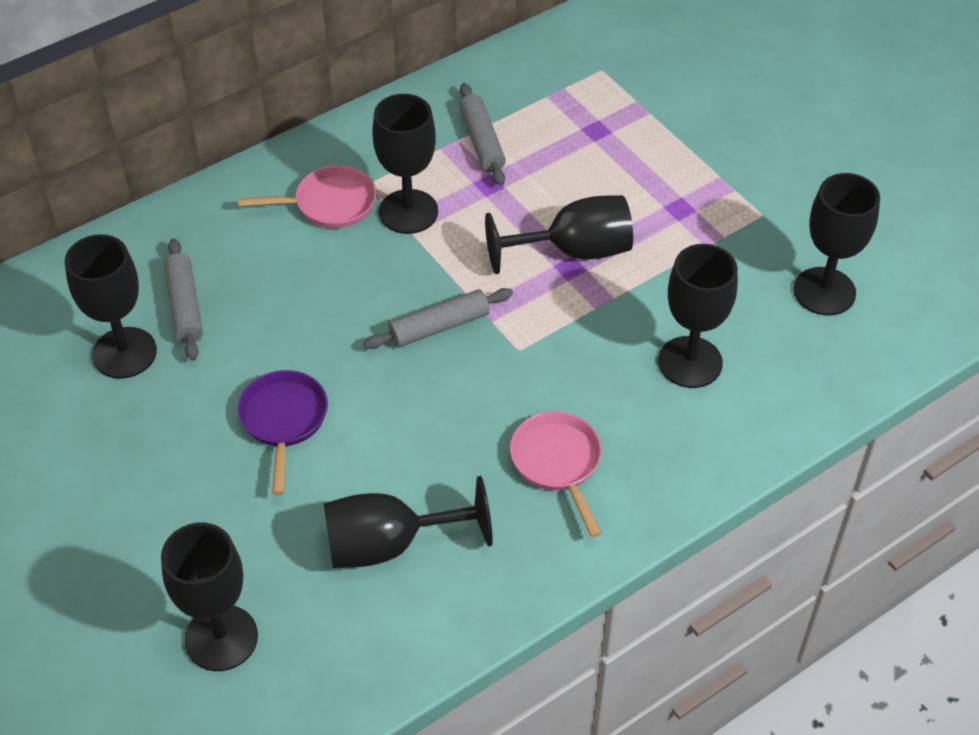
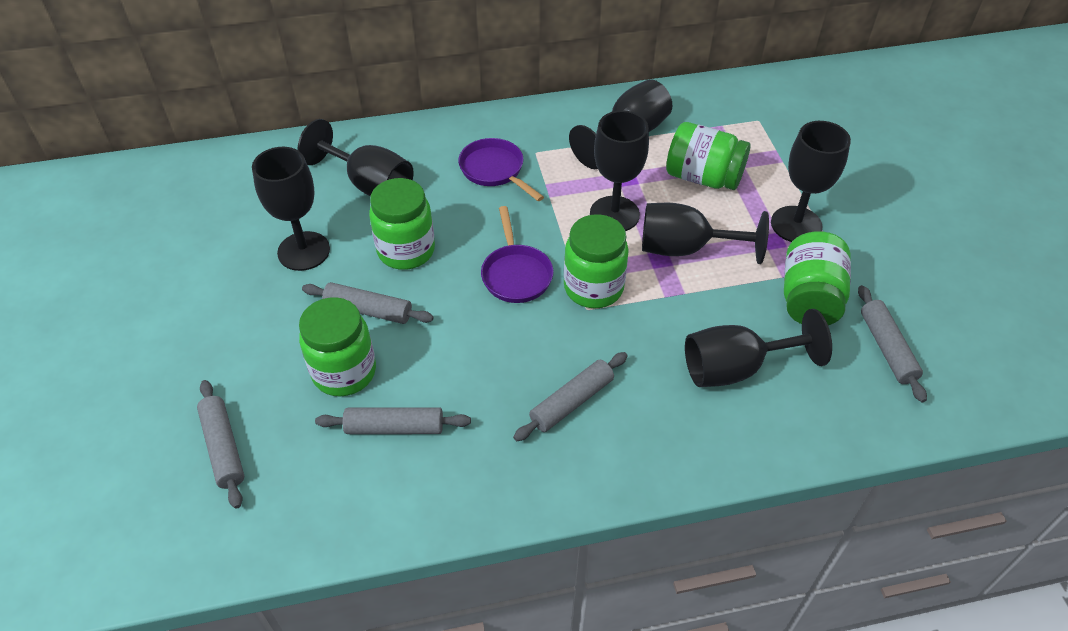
green jar: none = 0 -> [299,297,376,397] [369,178,435,270] [564,214,629,308] [666,122,751,190] [784,231,851,325] = 5
grey rolling pin: [164,238,203,361] [364,288,513,349] [459,83,506,185] = 3 -> [197,380,245,509] [302,282,434,324] [315,407,471,434] [513,352,628,441] [858,285,927,402] = 5
pink pan: [238,165,376,228] [510,411,602,537] = 2 -> none = 0
purple pan: [238,370,328,495] = 1 -> [458,138,544,201] [481,206,554,303] = 2

